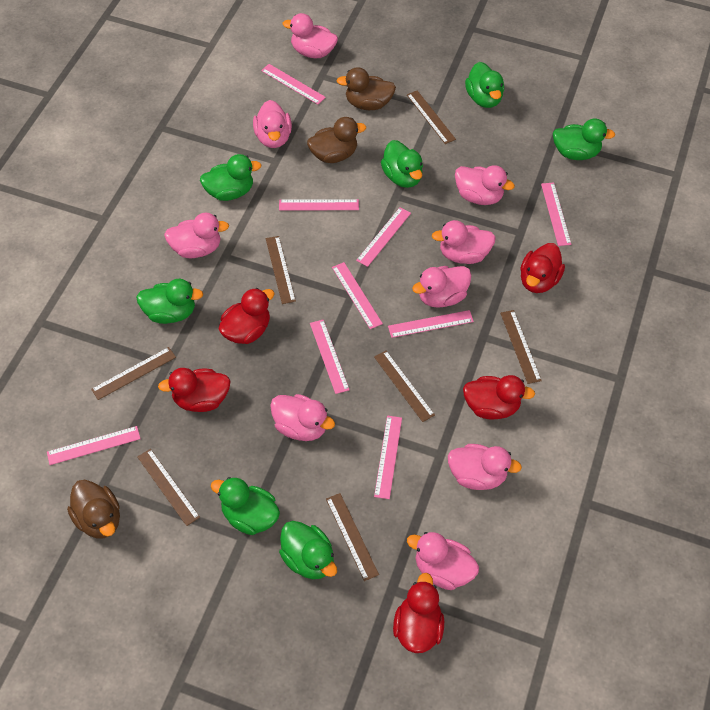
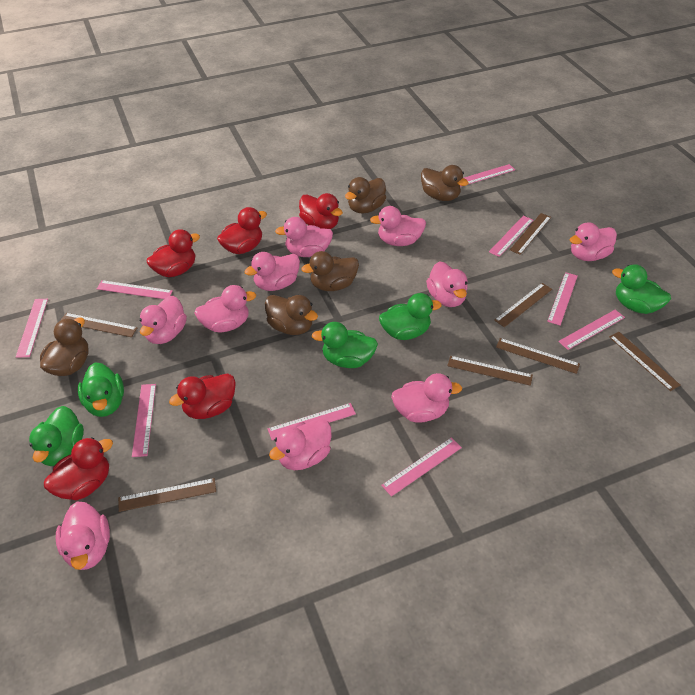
brown duck: [67,480,120,538] [307,117,366,163] [337,67,396,110] = 3 -> [40,317,88,376] [265,295,318,335] [301,251,359,291] [345,177,386,213] [421,165,468,201] = 5
green duck: [136,279,203,324] [200,154,261,201] [211,477,280,535] [279,521,337,579] [381,140,423,188] [465,62,504,108] [553,119,615,160] = 7 -> [29,406,84,466] [78,362,124,417] [312,322,378,368] [379,293,442,340] [612,264,671,314] = 5
pink duck: [164,213,229,258] [253,100,292,148] [270,394,335,441] [283,13,338,58] [407,532,479,590] [412,266,471,308] [432,220,496,264] [448,444,522,490] [455,165,515,205] = 9 -> [56,501,110,570] [139,296,187,344] [194,285,256,332] [244,252,300,291] [269,419,331,470] [275,217,333,257] [370,206,426,246] [391,373,462,423] [426,261,468,307] [570,222,617,261] = 10

